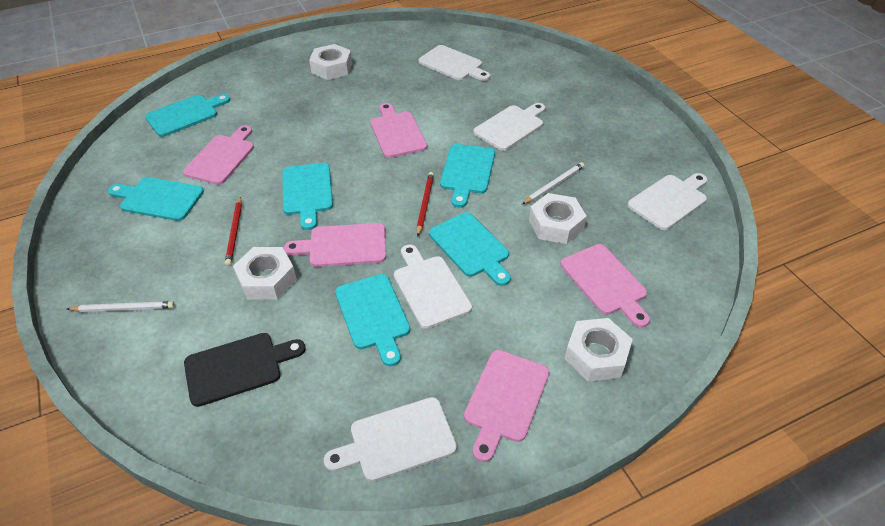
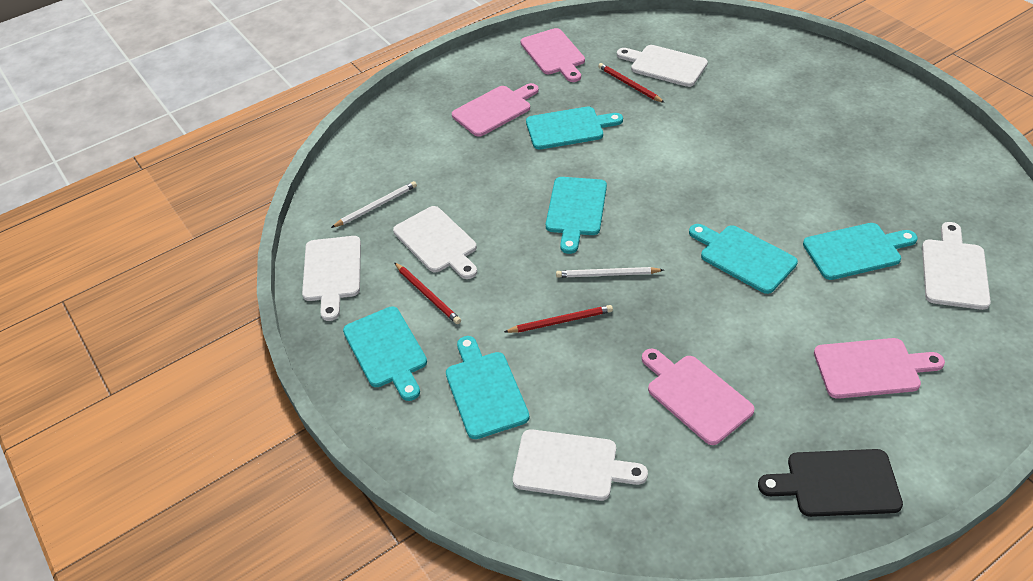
pink cutting board: [183,125,254,185] [284,223,386,267] [370,103,427,158] [464,350,549,462] [561,244,650,328] = 5 -> [452,83,539,137] [520,28,585,82] [642,349,755,445] [814,338,945,399] = 4
red pencil: [225,197,242,266] [417,172,434,236] = 2 -> [394,262,461,324] [504,305,613,333] [598,63,665,103] = 3
white nut: [233,247,297,300] [309,44,352,80] [529,193,587,244] [564,318,633,381] = 4 -> none = 0

